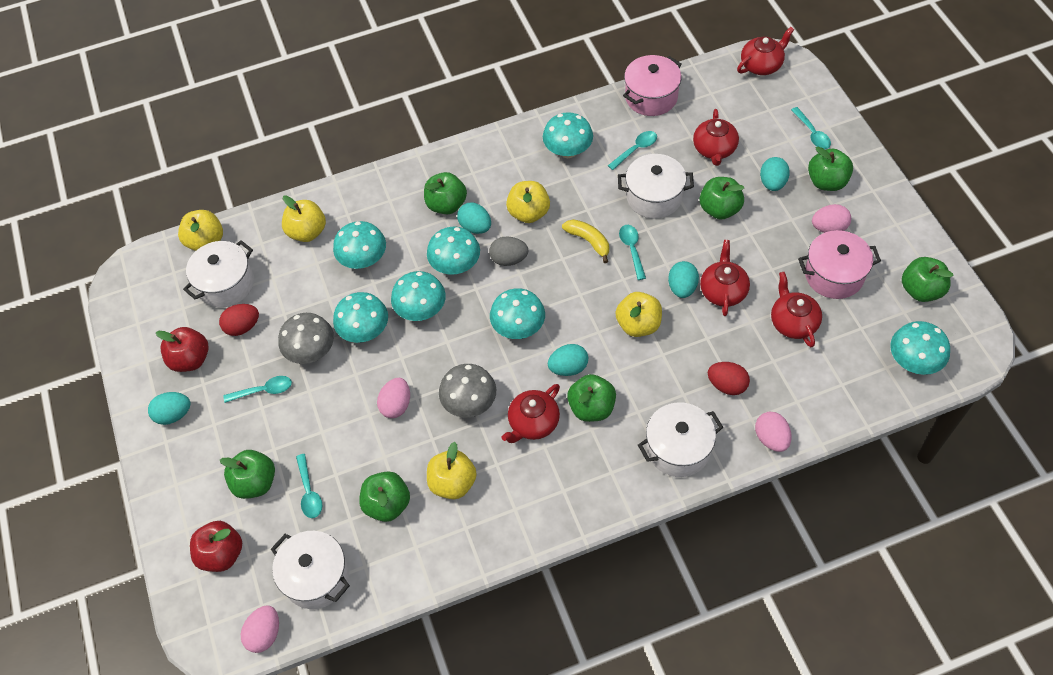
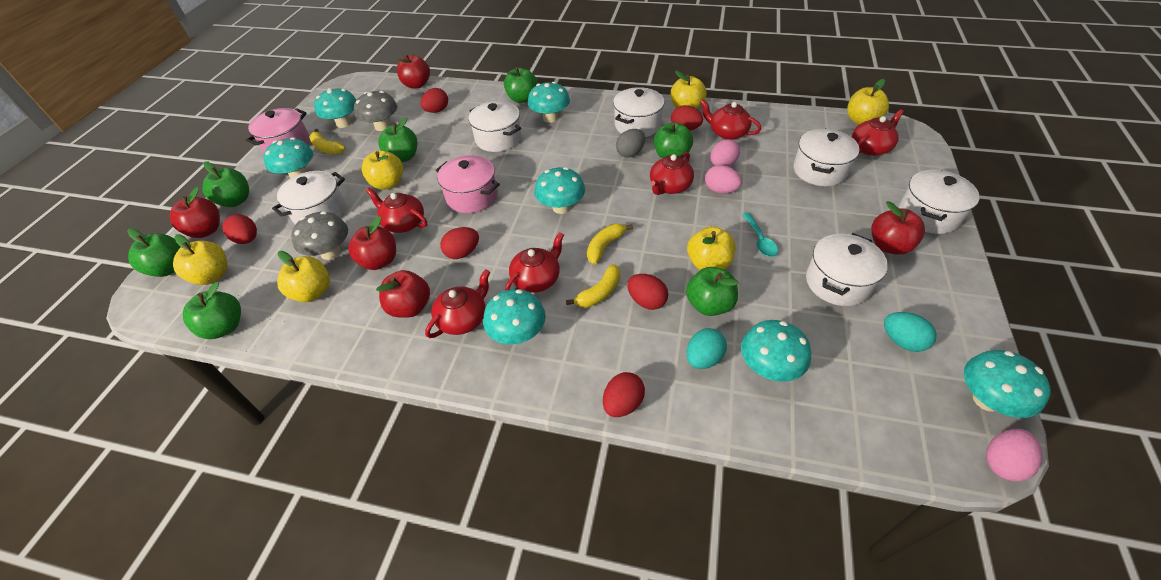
pink egg: [241,605,279,653] [377,378,410,418] [755,412,792,452] [812,204,851,233] = 4 -> [705,165,742,194] [710,139,740,167] [986,429,1042,481] = 3
red apple: [156,327,209,372] [190,521,242,572] = 2 -> [170,187,220,238] [348,216,396,270] [376,270,430,318] [396,54,430,89] [871,201,925,255] = 5
red egg: [219,304,259,336] [708,362,750,395] = 2 -> [222,214,257,244] [421,88,448,113] [440,227,479,259] [603,372,645,417] [627,274,668,310] [671,105,703,130] = 6
red teapot: [502,384,560,443] [693,109,739,166] [700,240,750,316] [737,27,794,75] [771,272,822,347] = 5 -> [366,188,427,233] [425,269,490,338] [505,232,564,293] [650,152,694,195] [700,99,761,140] [852,109,904,156] = 6
turquoise egg: [148,392,190,425] [457,203,491,234] [548,344,588,376] [668,261,699,298] [760,157,790,191] = 5 -> [686,328,727,369] [884,312,937,352] = 2
turquoise spoon: [224,376,292,403] [296,454,323,518] [608,131,657,170] [619,225,646,280] [791,107,831,149] = 5 -> [742,213,778,257] = 1
white pot: [183,240,254,307] [271,531,350,609] [618,154,694,219] [638,402,723,477] = 4 -> [272,171,346,225] [469,101,522,152] [613,87,665,137] [793,129,860,186] [806,233,888,306] [899,170,980,234] = 6
yellow apple: [178,210,223,251] [282,195,326,242] [427,442,477,499] [506,181,550,223] [615,292,662,337] = 5 -> [173,234,227,285] [277,251,330,302] [362,150,403,190] [671,70,706,109] [687,226,736,270] [847,79,889,124] = 6
yellow banana: [562,219,609,263] = 1 -> [309,129,345,154] [566,264,620,308] [587,224,633,265] = 3

